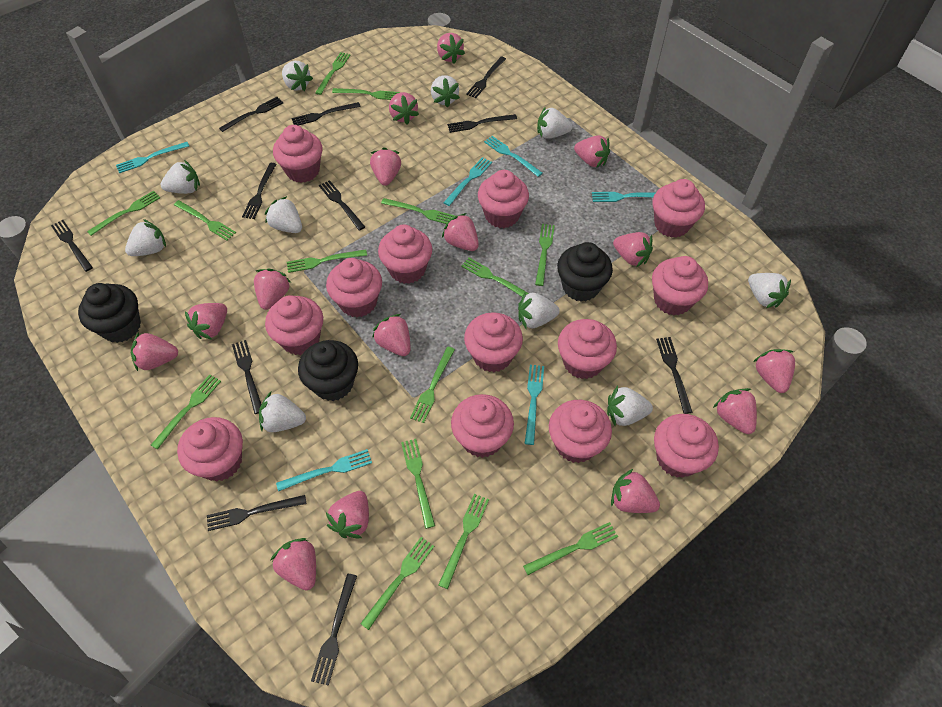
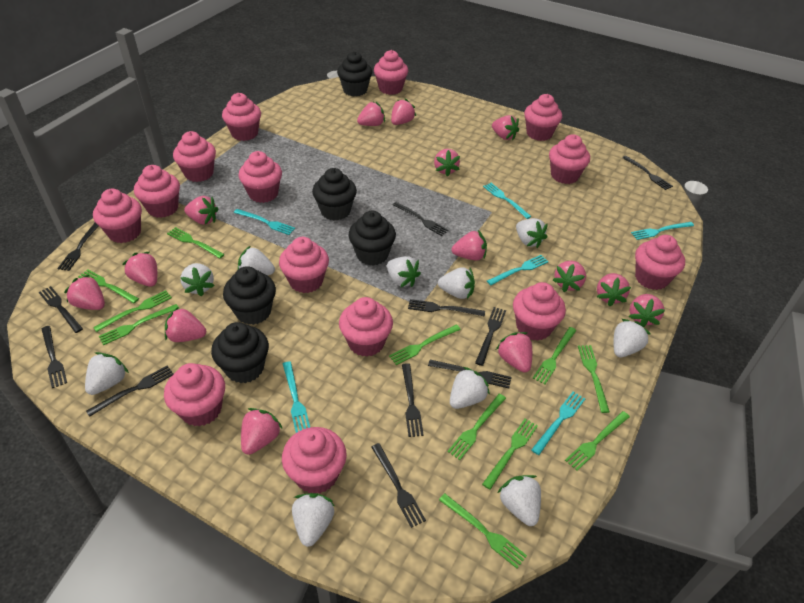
black cupcake: [78,283,141,343] [298,340,358,401] [557,242,613,302] = 3 -> [211,322,269,383] [223,266,276,325] [312,168,357,220] [337,51,372,96] [348,211,396,266] = 5
green fork: [87,191,160,236] [151,374,221,450] [174,200,236,241] [287,249,367,273] [315,52,351,95] [332,88,401,100] [360,537,434,630] [381,198,455,224] [401,439,435,529] [410,347,455,423] [438,494,489,589] [461,258,529,297] [523,522,618,575] [535,224,555,286] = 14 -> [78,269,139,303] [93,290,172,332] [99,304,179,345] [167,227,225,258] [389,324,461,365] [439,493,527,568] [447,394,506,460] [482,418,538,490] [533,327,577,384] [565,411,630,471] [578,345,610,413] = 11
pink cupcake: [177,417,243,482] [265,295,323,355] [273,125,323,183] [326,258,382,317] [378,225,432,284] [451,394,514,458] [464,312,523,372] [478,170,529,228] [549,400,612,463] [558,319,617,379] [652,179,705,238] [652,256,708,315] [654,414,719,478] = 13 -> [93,189,142,243] [134,165,180,218] [164,363,225,427] [173,131,216,182] [222,93,261,141] [239,151,282,203] [279,237,329,293] [282,427,346,494] [339,297,393,357] [374,50,408,95] [513,282,566,341] [524,94,562,141] [549,134,590,184] [635,235,685,290] = 14
pink strawberry: [131,332,178,371] [185,303,227,340] [254,269,291,310] [271,538,316,590] [326,491,369,538] [370,147,401,186] [372,314,411,356] [389,92,419,124] [437,33,465,64] [442,213,479,251] [574,135,610,168] [611,469,660,513] [613,232,653,267] [713,388,757,434] [753,349,795,393] = 15 -> [64,275,105,310] [123,251,157,287] [165,306,206,342] [184,196,218,225] [241,408,283,455] [357,102,385,126] [391,98,416,125] [434,149,460,177] [452,230,487,261] [492,115,519,140] [496,332,532,372] [553,261,586,292] [597,273,631,307] [629,294,665,327] = 14

